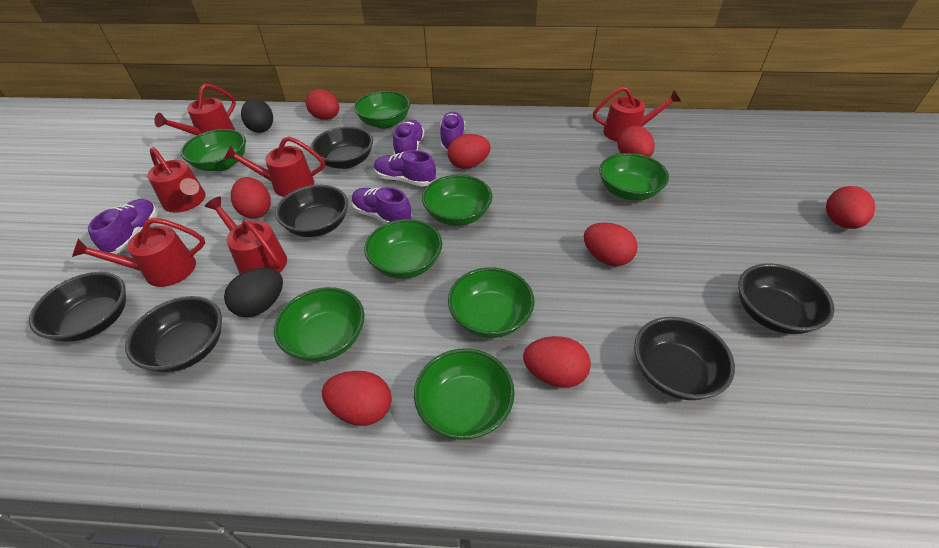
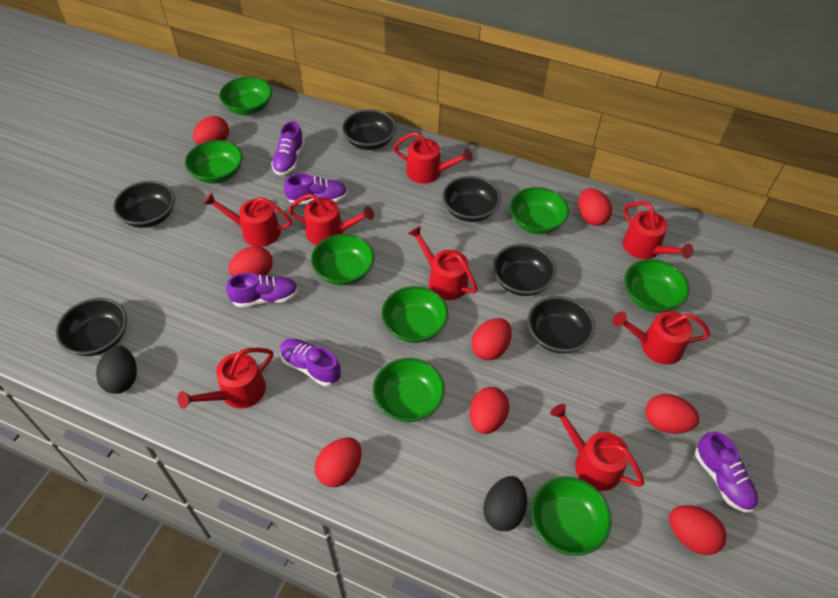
red watering can: [72,217,205,287] [147,147,206,213] [154,83,236,135] [205,197,287,274] [224,136,325,197] [593,86,681,142] = 6 -> [177,348,273,409] [204,192,292,247] [289,194,374,245] [394,132,473,184] [408,226,477,300] [550,404,644,491] [613,311,710,365] [622,201,693,259] = 8

